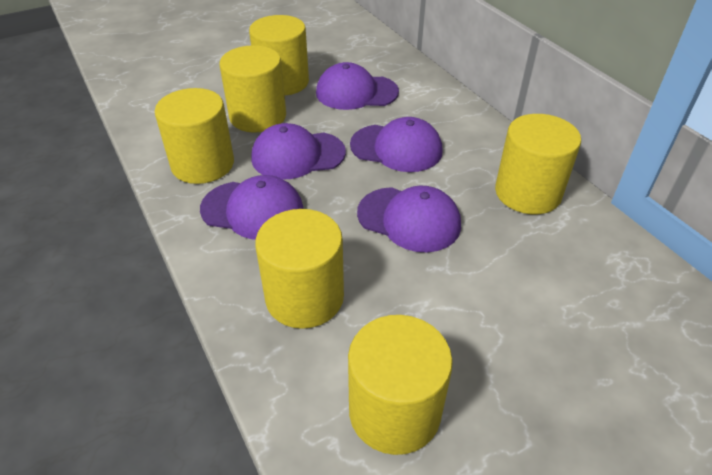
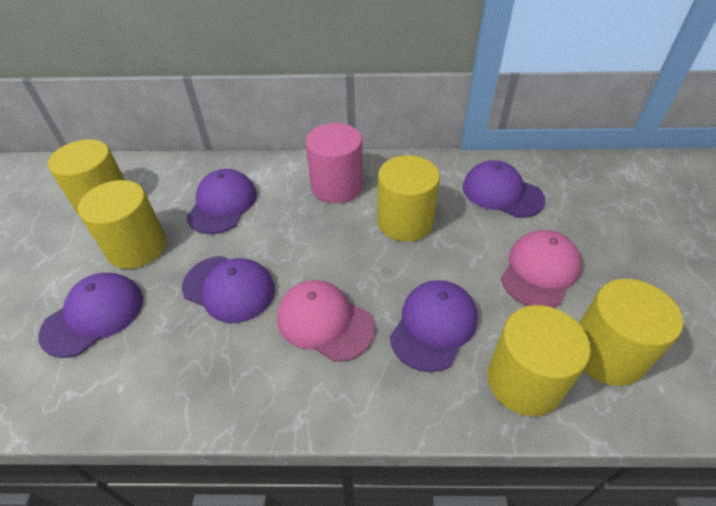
pink cap: none = 0 -> [277,280,375,362] [501,230,582,308] = 2
pink cylinder: none = 0 -> [306,123,363,203] = 1
yellow cylinder: [155,88,234,184] [219,45,286,133] [249,15,309,96] [255,209,344,329] [348,315,453,455] [495,114,581,214] = 6 -> [48,139,125,215] [78,180,166,269] [377,155,440,242] [487,305,591,416] [579,279,683,386] = 5

